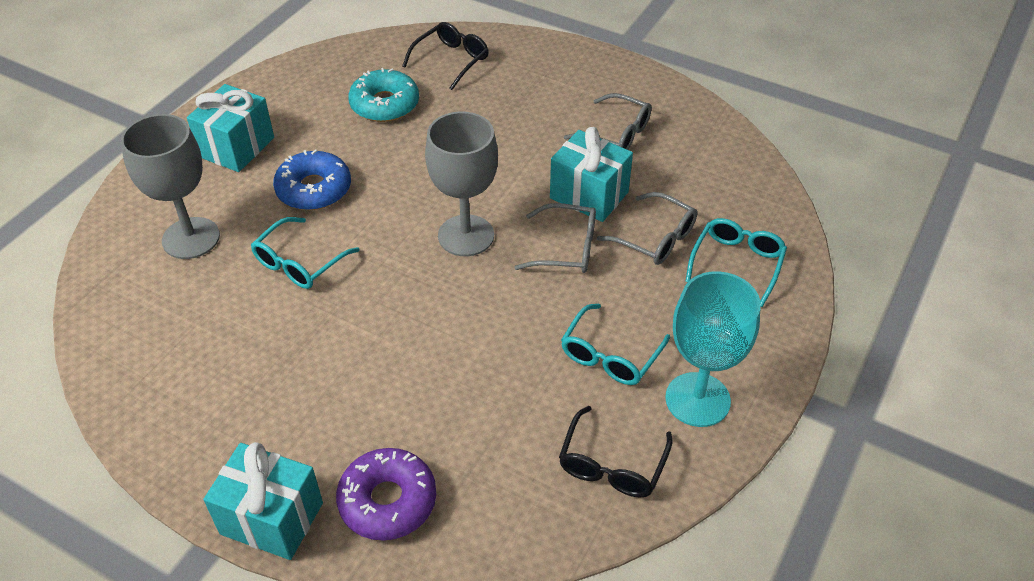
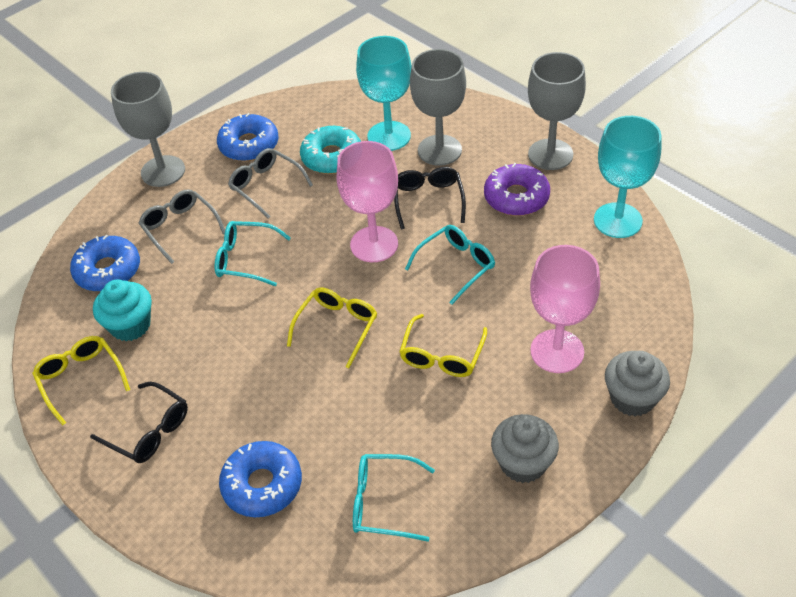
blue donut: [273,149,351,210] = 1 -> [70,235,140,291] [217,113,279,161] [219,441,302,517] = 3
grey cupcake: none = 0 -> [491,414,559,483] [605,351,670,417] = 2
grey glasses: [514,203,596,273] [564,93,652,150] [597,192,697,265] = 3 -> [139,189,225,264] [228,148,313,218] = 2
grey goblet: [121,114,220,259] [425,112,498,256] = 2 -> [111,72,185,187] [410,49,466,166] [528,52,586,170] = 3
pink goblet: none = 0 -> [337,141,398,262] [530,245,600,373] = 2
turquoise cupcake: none = 0 -> [93,279,152,341] = 1
turquoise gift: [187,84,274,172] [203,442,323,560] [550,127,633,222] = 3 -> none = 0
turquoise goblet: [665,271,761,427] = 1 -> [356,36,411,151] [594,116,661,238] = 2
yellow glasses: none = 0 -> [32,336,130,425] [287,288,377,368] [399,314,487,377] = 3

